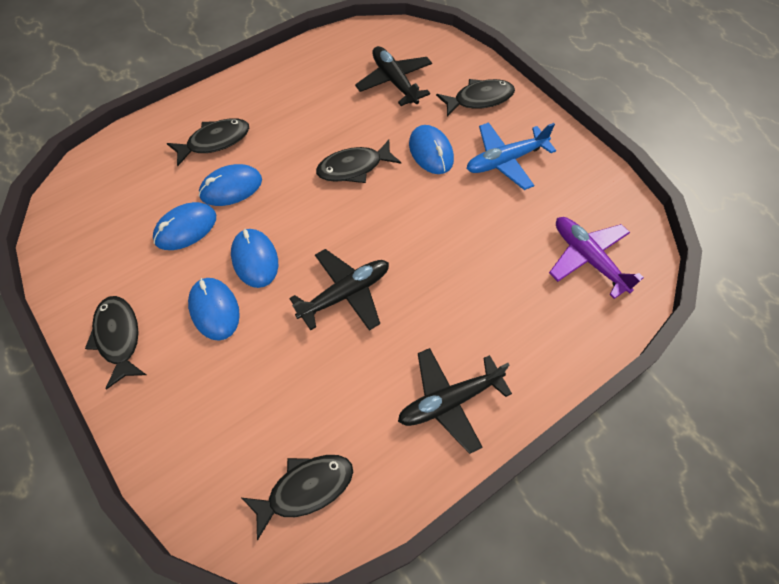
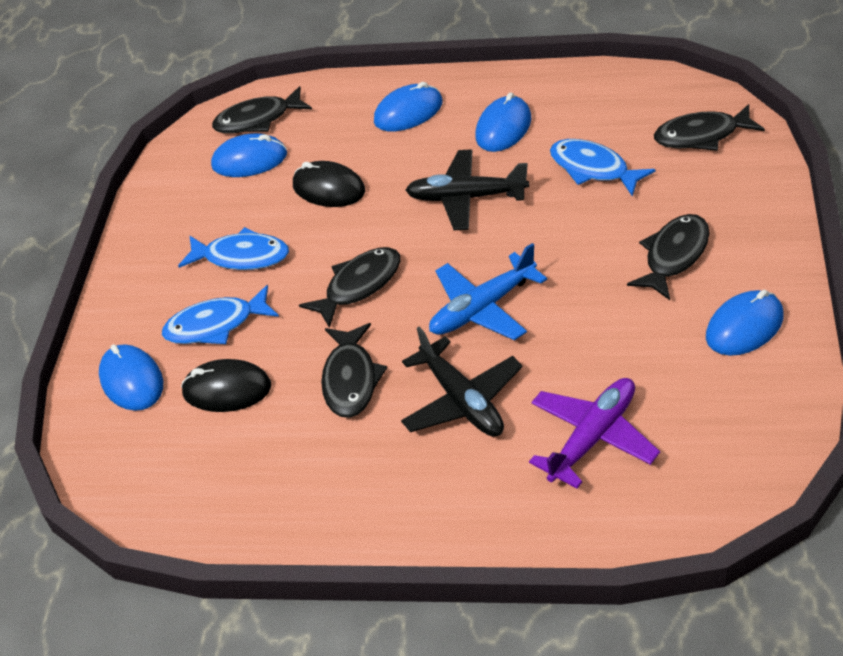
black mouse: none = 0 -> [181,359,271,412] [293,161,365,207] = 2
black plane: [289,249,389,331] [355,46,432,106] [398,348,512,454] = 3 -> [401,327,523,437] [405,149,529,230] = 2
blue fish: none = 0 -> [162,285,279,344] [178,227,289,270] [550,139,655,196] = 3

